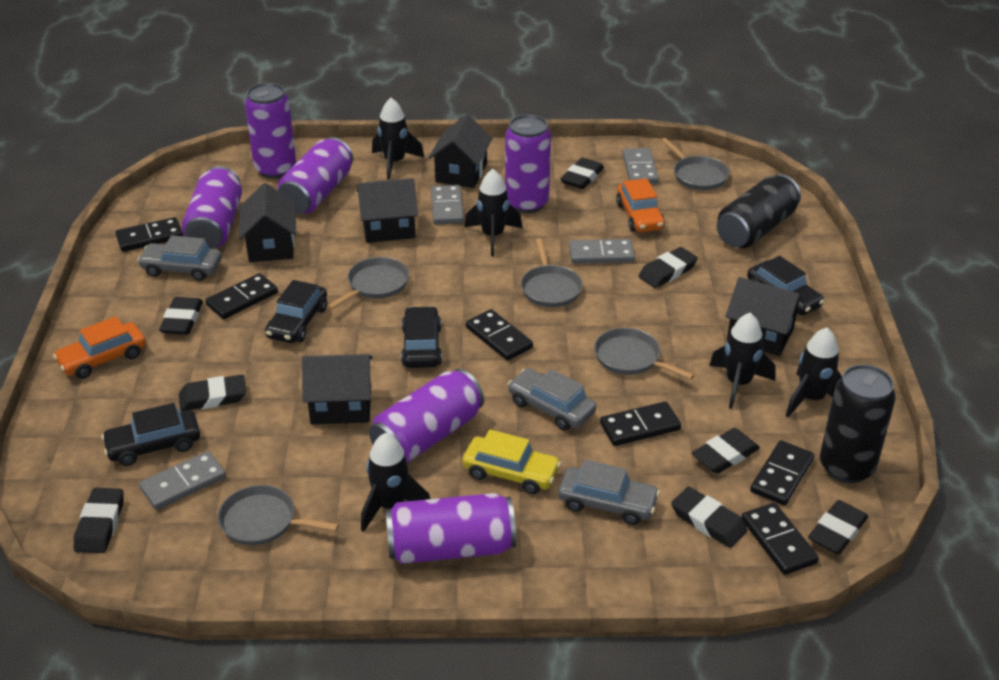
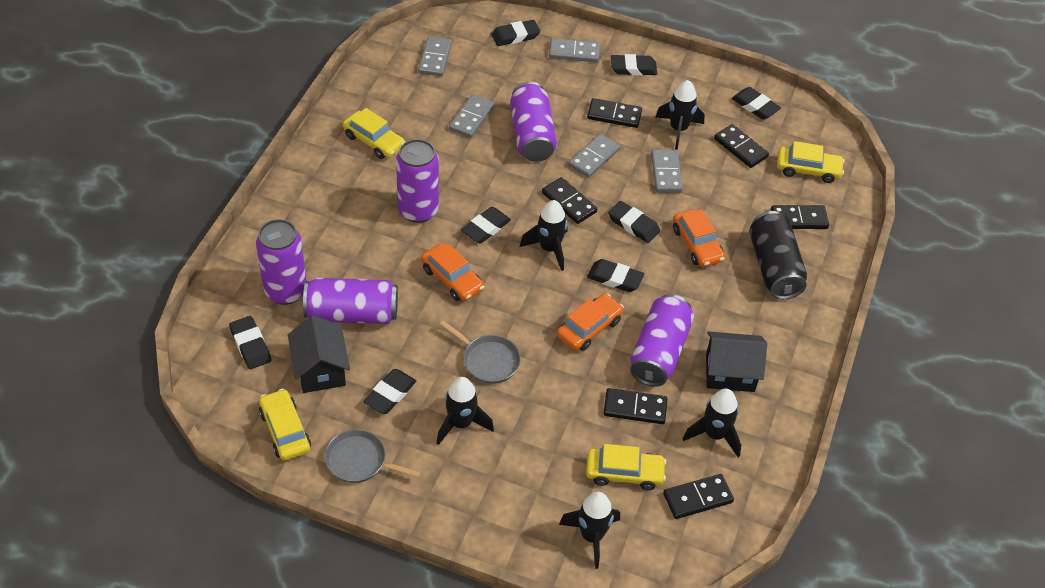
black can: [717,174,801,248] [820,364,896,483] = 2 -> [749,211,807,299] = 1
black car: [101,403,200,466] [265,280,327,343] [401,306,442,368] [747,256,825,316] = 4 -> none = 0
black house: [239,183,296,262] [302,354,373,424] [357,178,418,243] [428,114,493,188] [725,277,804,356] = 5 -> [288,315,350,393] [706,331,767,392] = 2
grey car: [137,236,222,281] [508,368,596,430] [558,460,660,525] = 3 -> none = 0
grey domino: [139,451,226,510] [431,185,464,224] [569,239,635,264] [622,148,659,184] = 4 -> [418,36,452,76] [449,94,494,138] [549,38,600,62] [568,134,620,178] [651,150,683,192] = 5
grey pan: [218,485,339,545] [327,257,409,310] [521,238,583,307] [594,328,694,380] [661,138,729,190] = 5 -> [325,429,421,483] [439,320,521,384] = 2
orange car: [53,316,146,379] [616,178,665,232] = 2 -> [421,243,484,301] [557,294,624,351] [673,209,725,267] = 3
purple can: [182,166,242,249] [245,83,296,179] [278,137,353,214] [369,369,484,463] [385,493,516,564] [505,115,551,213] = 6 -> [256,219,307,305] [303,278,398,324] [396,139,439,223] [510,82,557,162] [630,294,694,387] = 5
yellow car: [462,429,561,494] = 1 -> [259,389,311,461] [343,108,405,159] [586,444,666,490] [777,141,845,183] = 4

